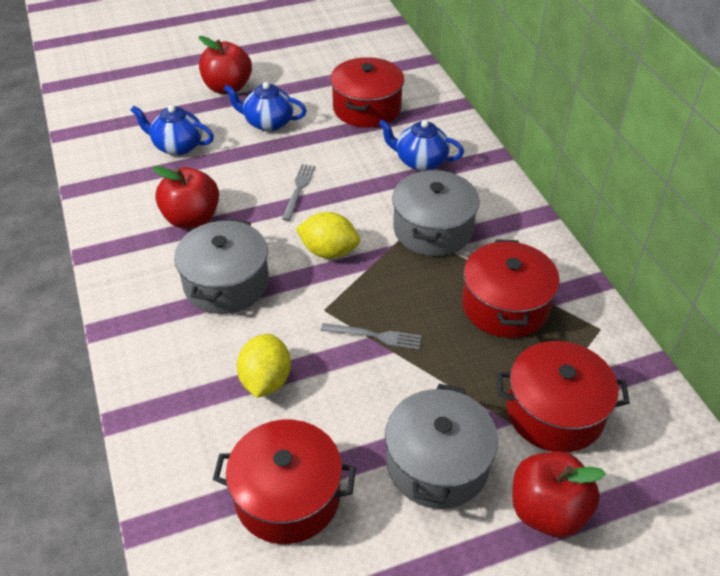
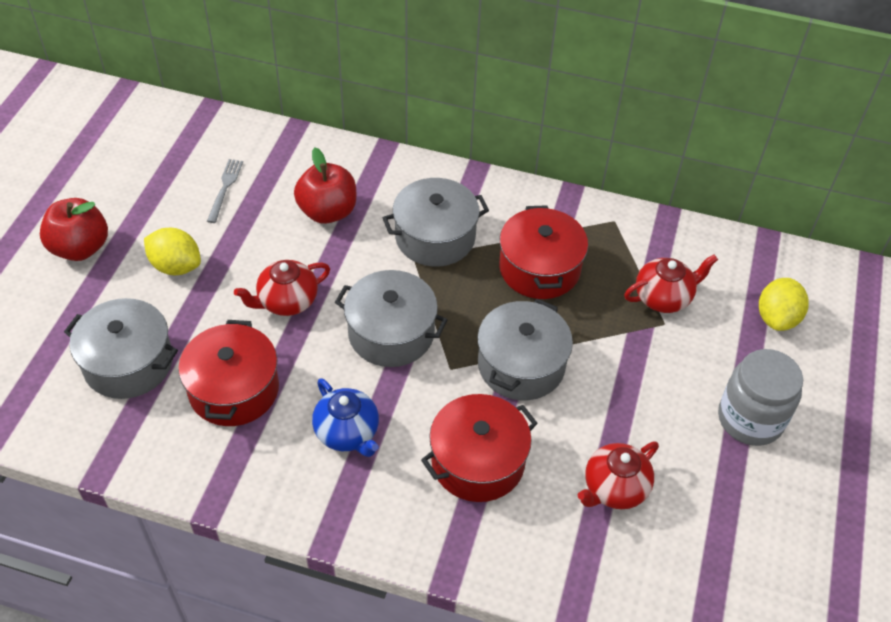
blue teapot: [131,105,214,156] [224,82,307,132] [379,120,464,171] = 3 -> [312,378,379,457] = 1
grey fork: [282,164,315,221] [321,323,422,350] = 2 -> [207,159,243,223] = 1
grey jar: none = 0 -> [718,349,803,446] = 1
grey pot: [174,219,269,314] [385,384,498,509] [392,169,480,256] = 3 -> [64,298,178,399] [335,270,448,367] [383,178,489,267] [477,299,573,400] = 4
red apple: [153,166,219,229] [199,36,252,94] [512,452,606,538] = 3 -> [40,198,108,261] [294,148,356,224] = 2
red pot: [213,420,356,544] [330,57,404,128] [462,239,560,338] [497,341,630,453] = 4 -> [178,320,279,426] [421,394,538,502] [499,205,588,299] = 3
red teapot: none = 0 -> [234,260,330,316] [578,442,659,509] [624,255,718,313] = 3

